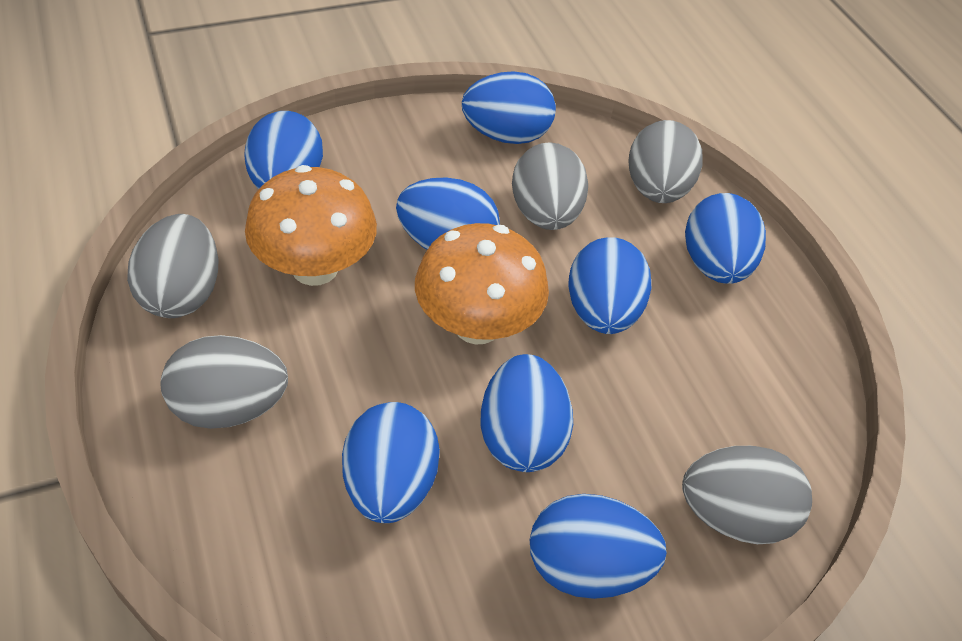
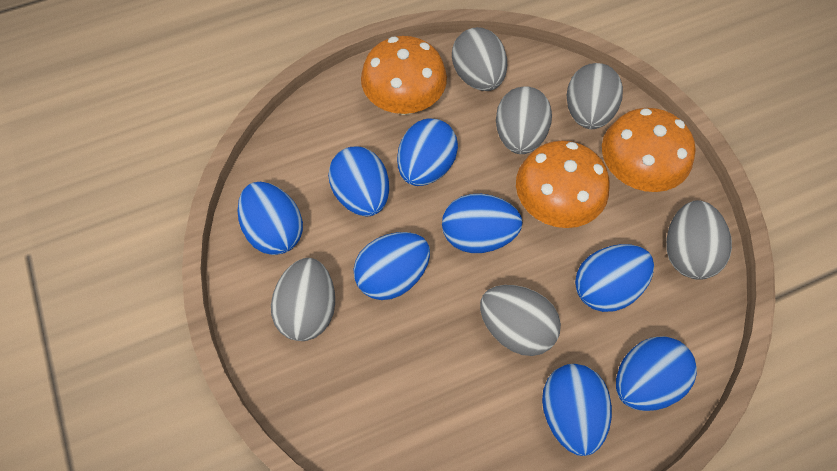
grey egg: [127,214,219,318] [161,335,288,429] [512,142,588,230] [628,120,703,203] [682,446,812,544] = 5 -> [271,258,335,341] [452,27,507,91] [480,285,561,356] [496,86,552,154] [567,63,623,129] [666,200,732,280] = 6
orange mushroom: [245,165,377,286] [415,223,549,345] = 2 -> [361,36,447,115] [516,141,609,228] [602,108,695,192] = 3

